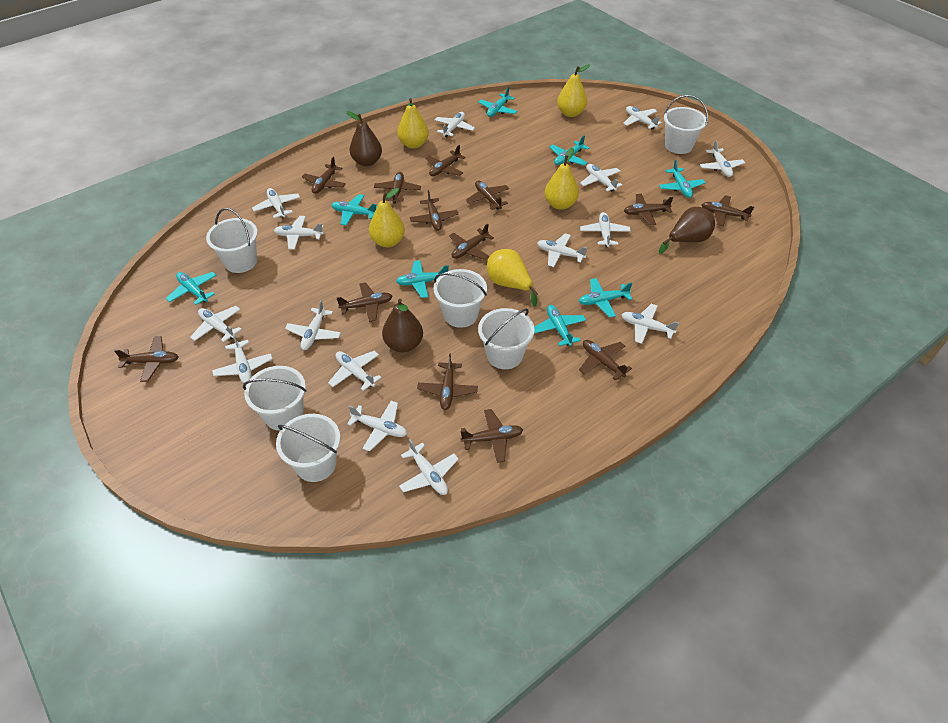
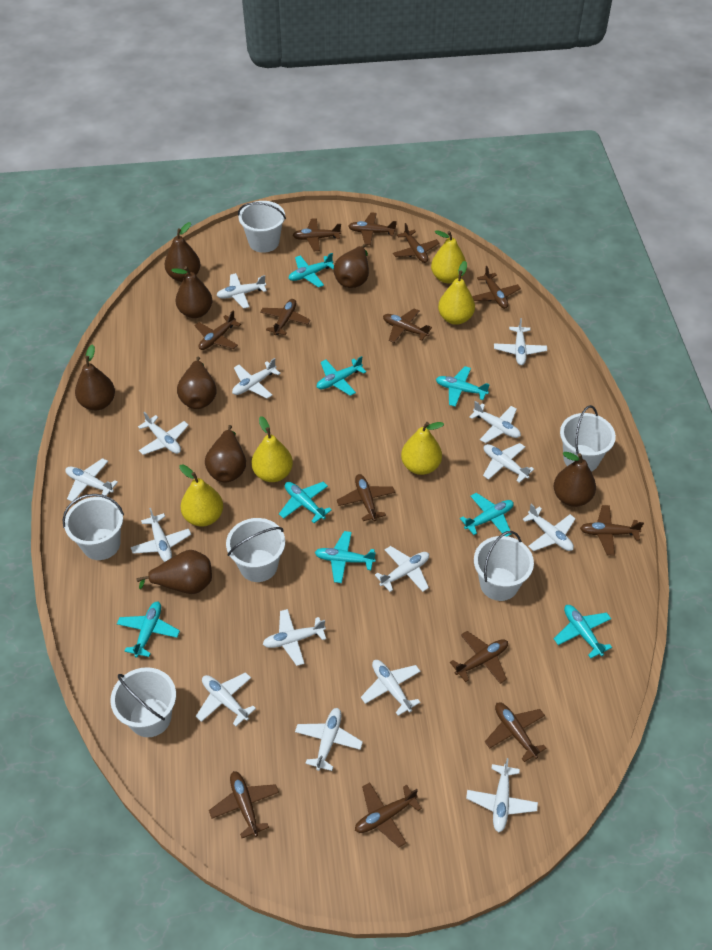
brown pear: [346,111,382,166] [382,299,423,352] [659,207,715,254] = 3 -> [75,344,115,411] [136,550,212,594] [164,222,200,282] [171,266,212,318] [177,357,216,409] [205,425,246,482] [334,244,369,288] [554,452,596,507] = 8

